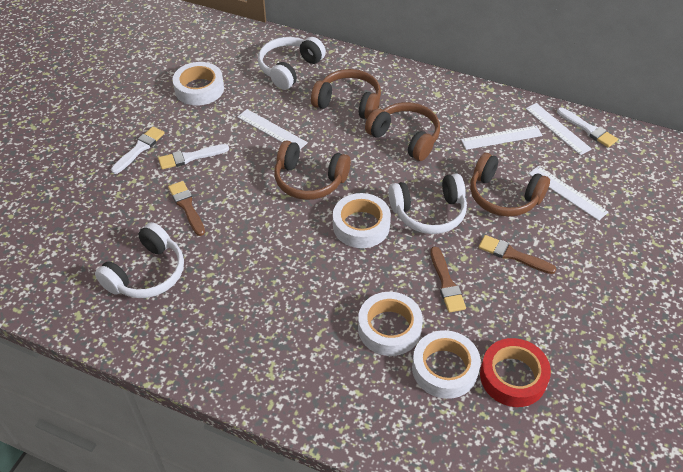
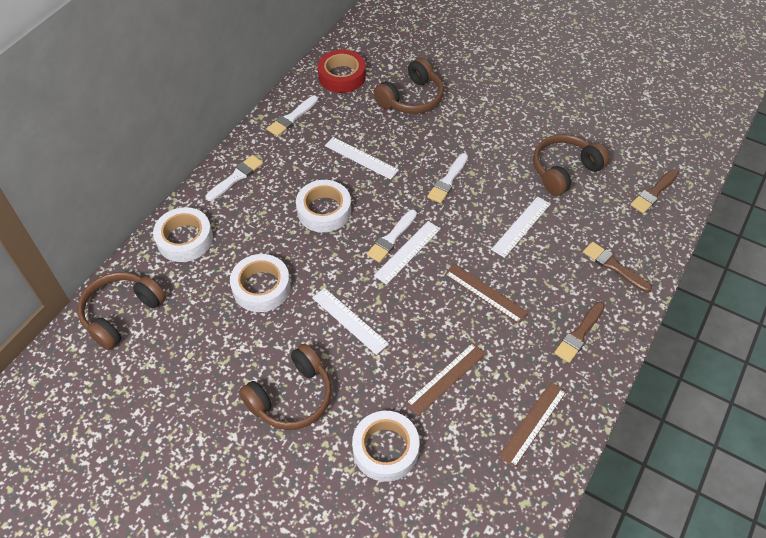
brown ruler: none = 0 -> [406,343,486,415] [445,264,529,324] [498,382,567,468] = 3
white brush: [111,127,165,174] [158,144,229,169] [557,107,618,148] = 3 -> [205,155,263,201] [267,96,318,137] [367,210,417,263] [427,153,468,203] = 4
white headphones: [95,222,184,298] [258,37,326,90] [389,173,467,234] = 3 -> none = 0

